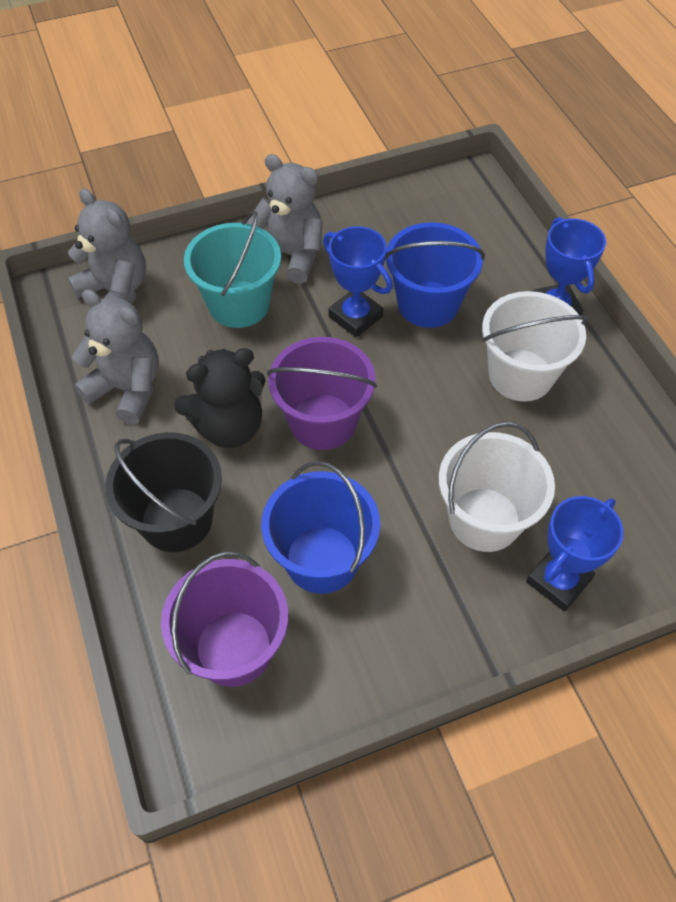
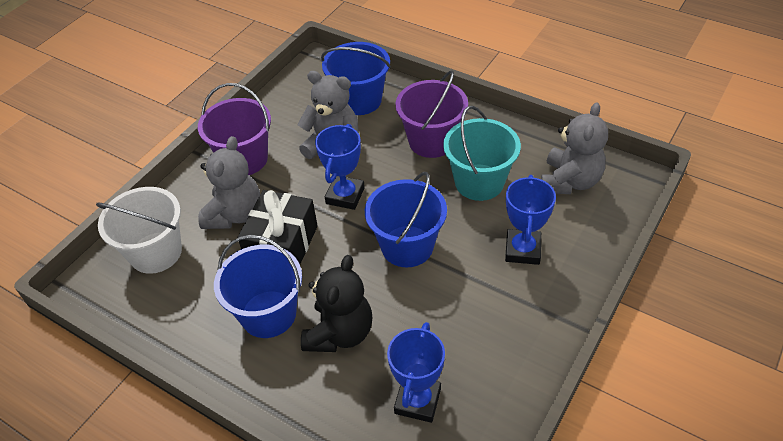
black bucket: [105,432,222,552] = 1 -> none = 0
black gift: none = 0 -> [238,190,318,264] = 1
blue bucket: [261,461,380,594] [385,222,485,328] = 2 -> [214,235,302,338] [321,42,391,115] [365,172,447,267] = 3
white bucket: [439,422,555,552] [482,291,589,401] = 2 -> [96,187,182,274] = 1

